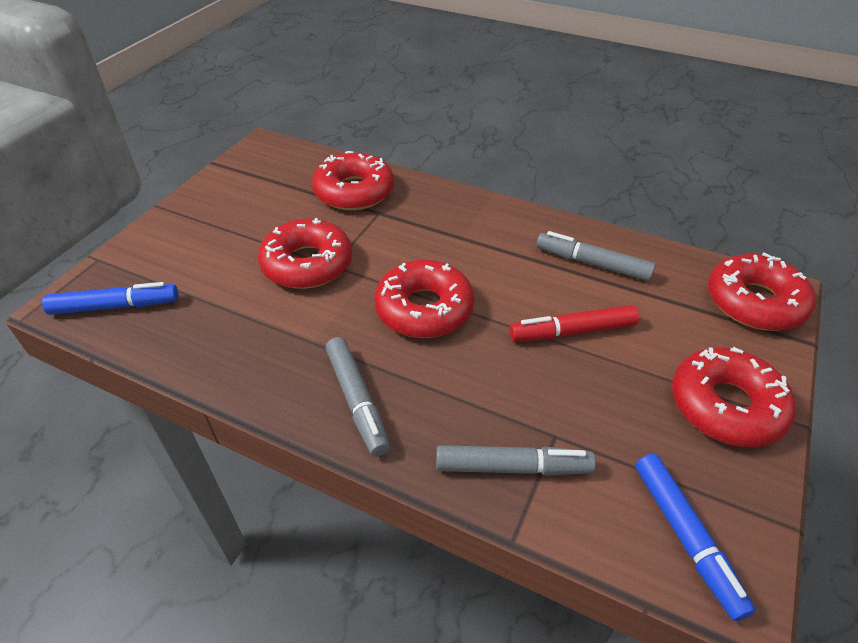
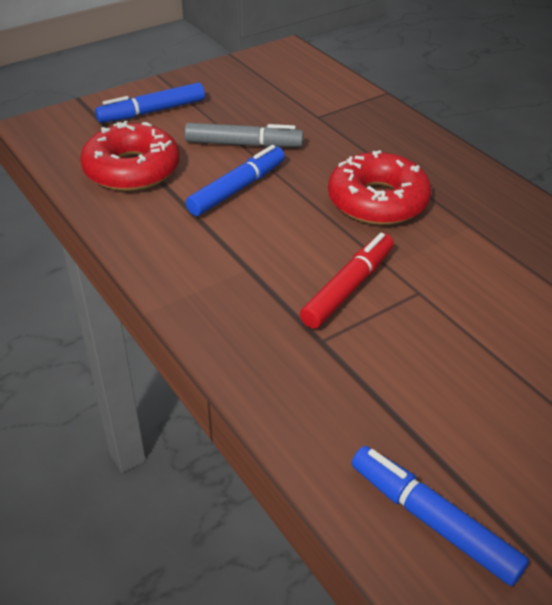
blue marker: [42,282,178,315] [635,454,756,621] = 2 -> [95,82,205,123] [186,145,285,216] [352,446,529,586] = 3
grey marker: [326,337,390,457] [436,445,596,476] [537,231,656,281] = 3 -> [184,123,304,147] = 1
red donut: [258,218,352,289] [312,151,394,210] [374,260,474,338] [672,347,796,447] [708,252,816,331] = 5 -> [80,121,180,191] [328,150,431,225] = 2

